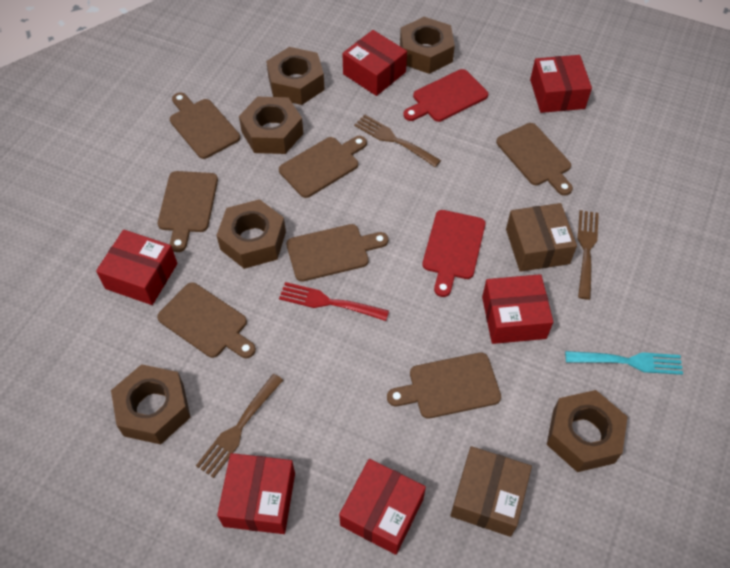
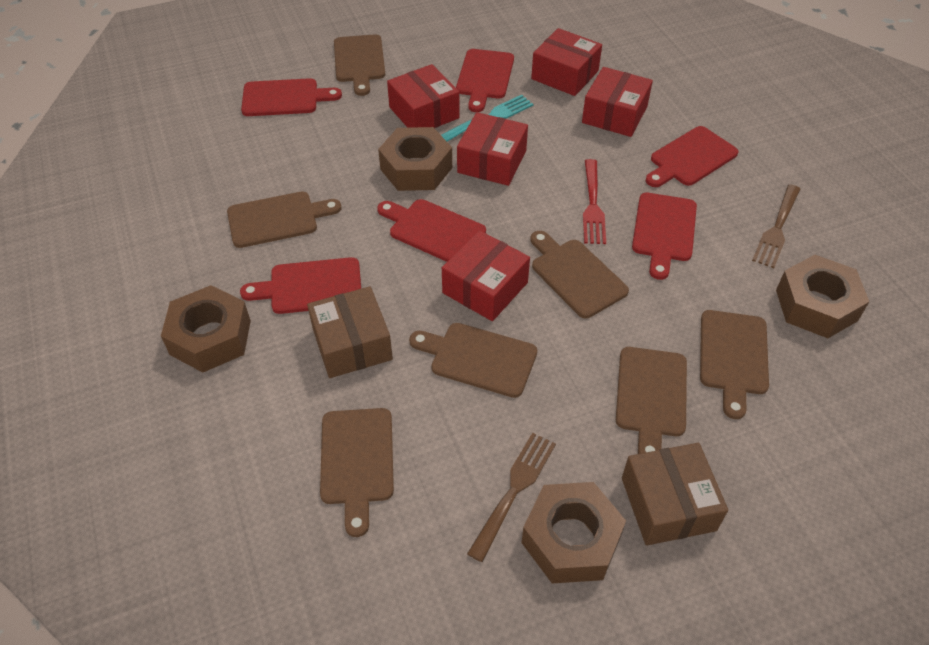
brown fork: [196,374,283,478] [354,115,441,167] [578,210,599,300] = 3 -> [467,433,556,562] [752,184,800,268] = 2
brown nut: [111,364,191,444] [216,199,286,269] [239,97,303,154] [266,47,325,105] [400,17,455,74] [547,390,628,472] = 6 -> [161,285,251,372] [378,127,452,191] [521,482,626,583] [776,255,869,338] = 4
red box: [96,229,177,305] [217,453,295,534] [339,459,426,555] [342,30,407,96] [482,274,553,344] [530,55,592,113] = 6 -> [387,64,459,128] [442,230,530,321] [457,112,528,186] [531,28,602,96] [582,67,653,137] = 5
red cutting board: [403,69,488,122] [422,210,485,297] = 2 -> [240,257,361,314] [241,78,342,116] [377,199,486,262] [456,49,514,112] [632,193,697,280] [645,126,738,187] = 6

